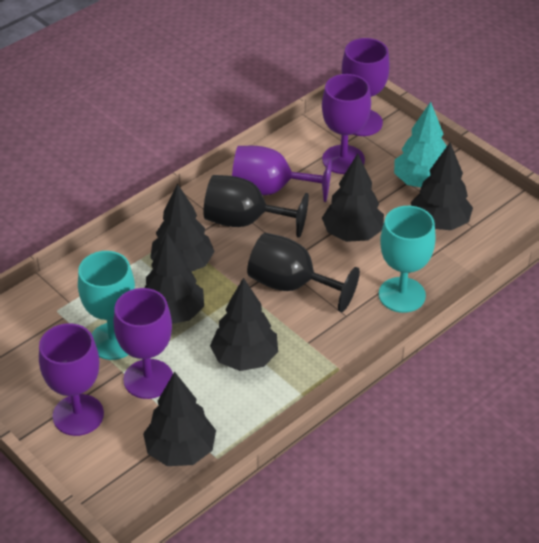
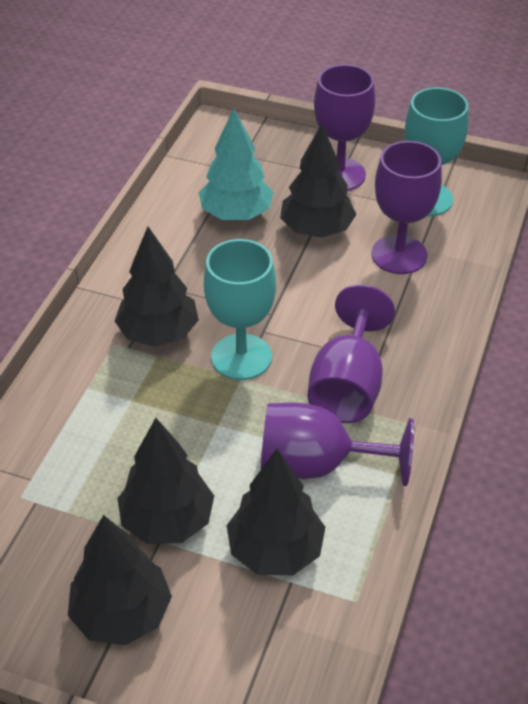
black goblet: [203,175,309,238] [247,233,360,312] = 2 -> none = 0
black tree: [143,372,216,466] [145,233,204,324] [150,184,215,272] [210,278,278,371] [322,153,384,242] [411,143,473,230] = 6 -> [68,515,172,645] [115,227,199,347] [117,418,214,544] [227,449,325,575] [280,124,357,238] = 5
purple goblet: [39,323,104,436] [113,288,173,399] [232,146,332,202] [322,74,371,174] [342,38,390,136] = 5 -> [261,403,414,486] [307,284,395,423] [314,64,375,191] [372,141,442,274] = 4

